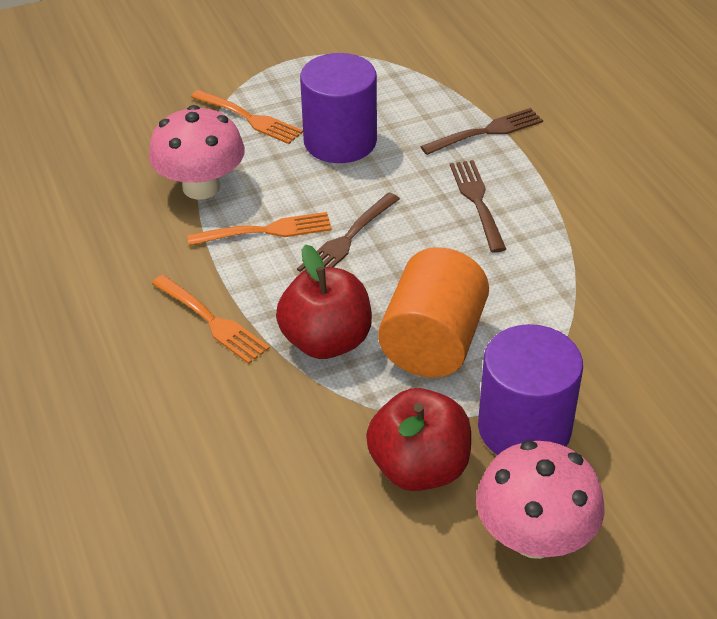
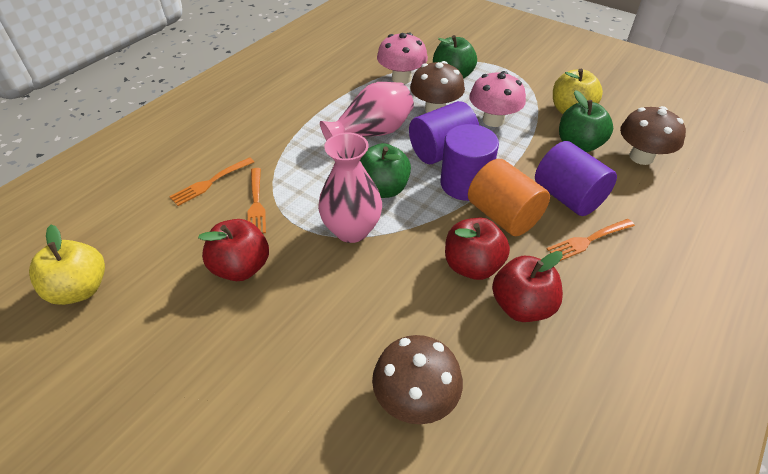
brown fork: [297,193,400,272] [420,108,543,155] [450,160,506,253] = 3 -> none = 0
brown mushroom: none = 0 -> [372,335,463,424] [410,61,465,113] [620,106,686,165] = 3
green apple: none = 0 -> [360,143,411,198] [433,35,477,79] [559,90,613,152] = 3
pink vase: none = 0 -> [318,133,382,243] [320,82,414,141] = 2
purple cylinder: [300,53,377,163] [478,324,583,455] = 2 -> [409,101,479,164] [441,124,499,201] [535,141,617,216] = 3
red apple: [276,244,372,359] [366,388,471,491] = 2 -> [198,219,269,281] [445,218,510,280] [492,251,563,322] = 3
yellow apple: none = 0 -> [29,225,105,305] [553,69,603,114] = 2

